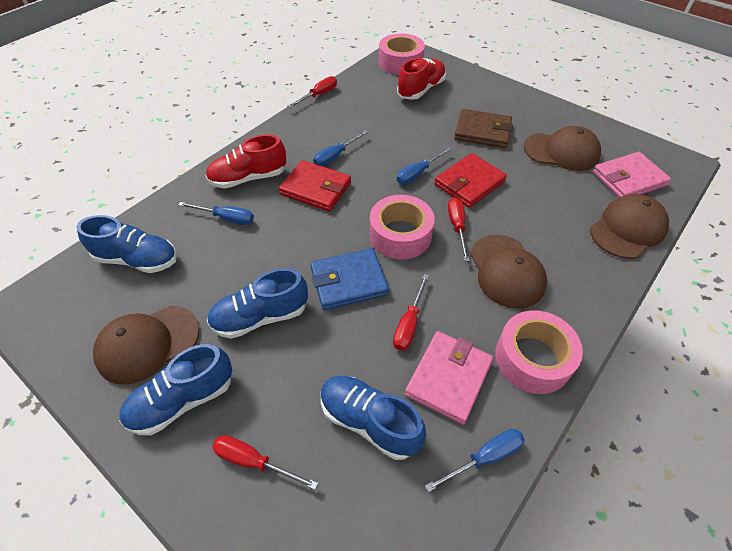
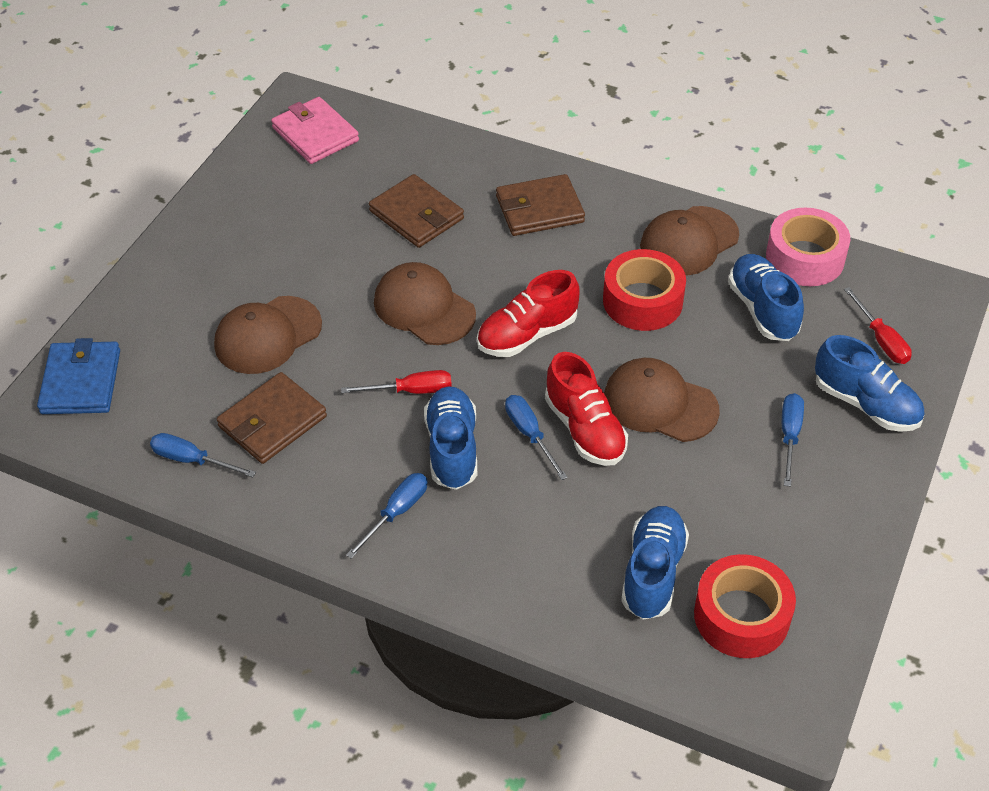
brown wallet: [454,109,513,148] = 1 -> [217,372,327,464] [369,174,464,248] [496,174,585,236] = 3
pink tape: [370,195,435,259] [379,33,425,75] [495,310,583,394] = 3 -> [766,208,850,286] = 1
pink wallet: [405,331,493,425] [593,152,671,197] = 2 -> [271,97,359,164] = 1
red screwdriver: [212,435,318,490] [288,76,337,108] [393,274,429,351] [448,197,470,262] = 4 -> [341,370,452,394] [844,287,912,364] = 2
red tape: none = 0 -> [603,249,686,331] [694,554,796,658] = 2
red wallet: [279,160,351,212] [434,153,507,208] = 2 -> none = 0

